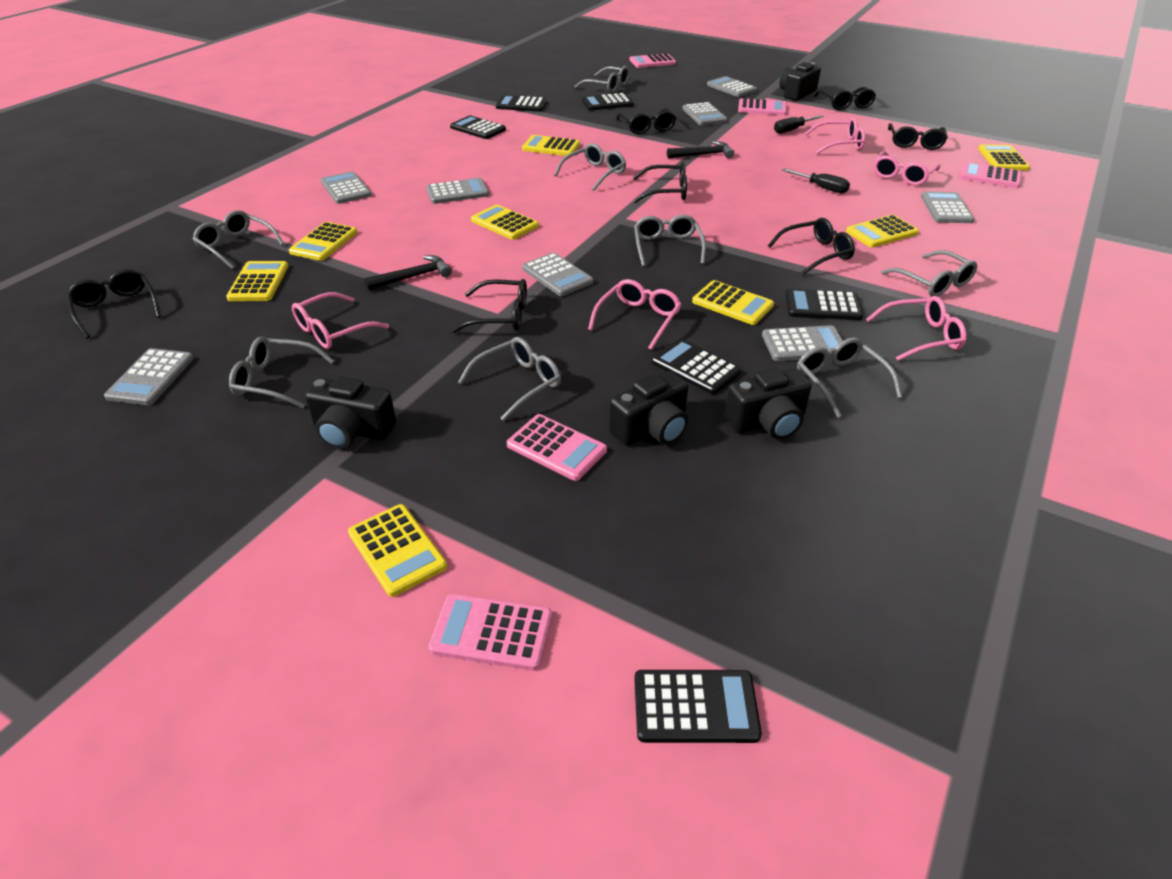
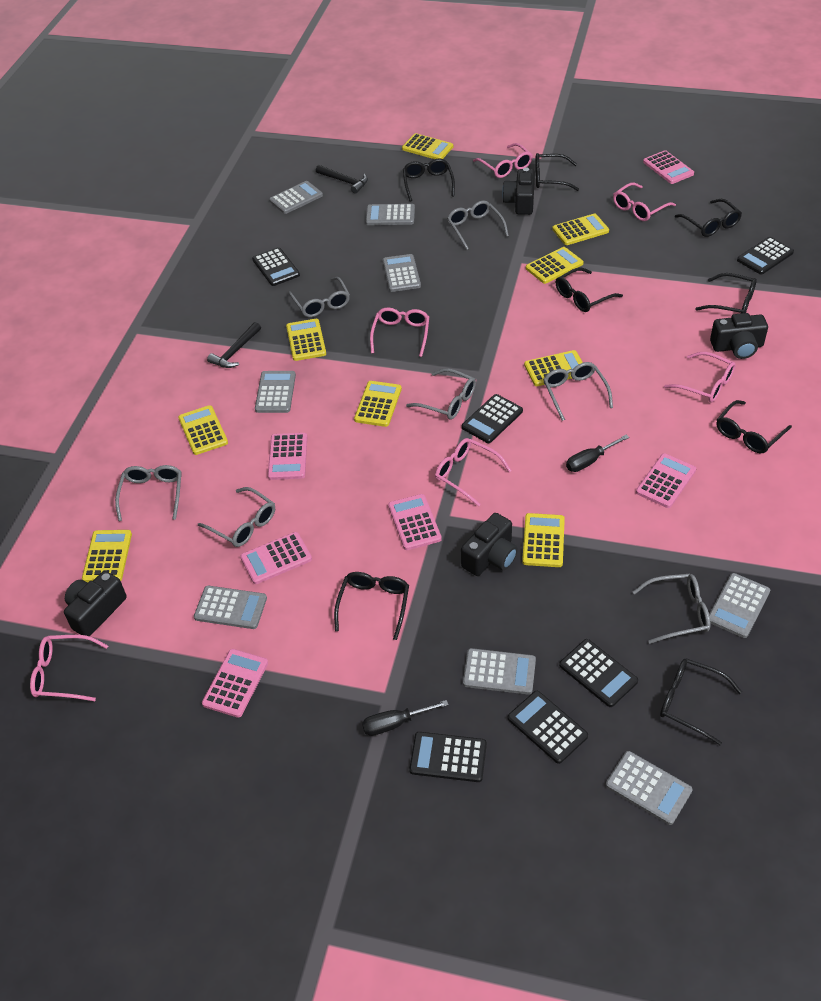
black glasses: [66,269,161,339] [452,279,527,333] [616,108,676,134] [633,162,687,203] [768,218,855,275] [814,87,876,110] [888,123,948,150] = 7 -> [334,572,409,640] [403,159,455,202] [535,153,579,191] [556,267,623,312] [660,658,742,745] [675,199,742,237] [695,273,757,313] [716,400,792,453] = 8
grey glasses: [193,210,284,269] [229,337,334,408] [458,337,561,421] [554,143,626,191] [575,66,629,93] [634,215,706,267] [797,337,902,418] [881,250,977,297] = 8 -> [115,465,182,521] [198,487,275,547] [288,277,350,317] [406,368,476,420] [447,201,509,250] [543,362,613,421] [633,574,710,644] = 7
pink calculator: [428,594,552,671] [507,414,607,481] [630,53,676,68] [738,98,787,115] [960,162,1022,188] = 5 -> [202,649,268,718] [240,532,312,584] [268,433,307,480] [388,494,442,550] [636,453,696,508] [643,150,694,184] = 6
pink glasses: [292,292,389,349] [588,279,682,350] [805,117,865,154] [866,296,966,361] [873,151,940,185] = 5 -> [30,635,108,701] [370,308,429,357] [435,438,511,507] [473,143,533,178] [613,182,676,221] [664,352,735,403] = 6
yellow calculator: [226,261,288,301] [289,222,357,261] [348,504,447,597] [471,205,539,240] [522,135,580,156] [692,280,774,325] [846,215,919,248] [978,144,1030,171] = 8 -> [82,530,132,582] [178,405,228,455] [286,319,326,361] [354,381,402,427] [402,133,453,159] [522,513,565,567] [524,350,583,386] [526,247,583,284] [552,214,609,245] = 9

